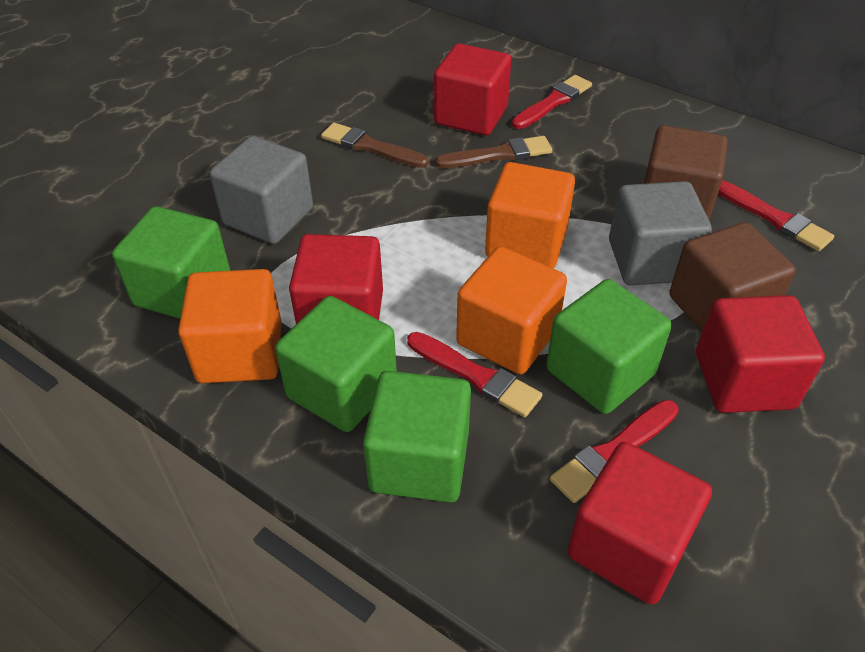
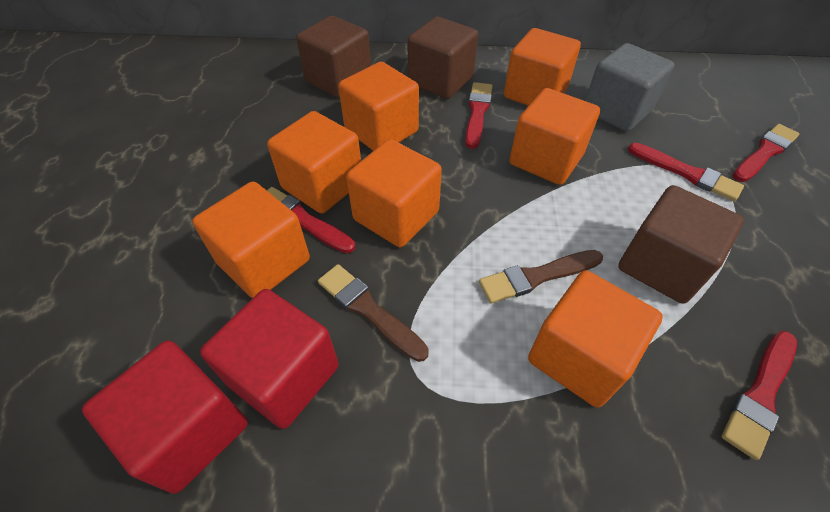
brown cube: [644,125,728,219] [669,222,796,332] = 2 -> [296,16,371,98] [408,17,478,99] [618,185,744,304] = 3
green cube: [112,206,231,319] [275,296,397,432] [363,371,471,503] [546,279,672,414] = 4 -> none = 0
grey cube: [209,136,313,244] [609,181,712,286] = 2 -> [585,43,675,131] = 1
orange cube: [178,269,282,383] [456,247,567,374] [485,162,575,269] = 3 -> [192,181,310,298] [267,111,361,213] [338,62,419,151] [346,139,442,247] [504,28,581,106] [510,88,600,185] [528,270,663,407] = 7
red brush: [407,332,542,417] [512,75,592,129] [550,400,679,503] [718,180,834,251] = 4 -> [267,187,355,253] [465,82,493,149] [628,143,744,201] [721,331,797,460] [733,124,799,182] = 5
red cube: [289,234,383,324] [434,44,511,136] [567,442,712,605] [696,295,825,413] = 4 -> [82,340,248,494] [200,289,339,429] = 2

